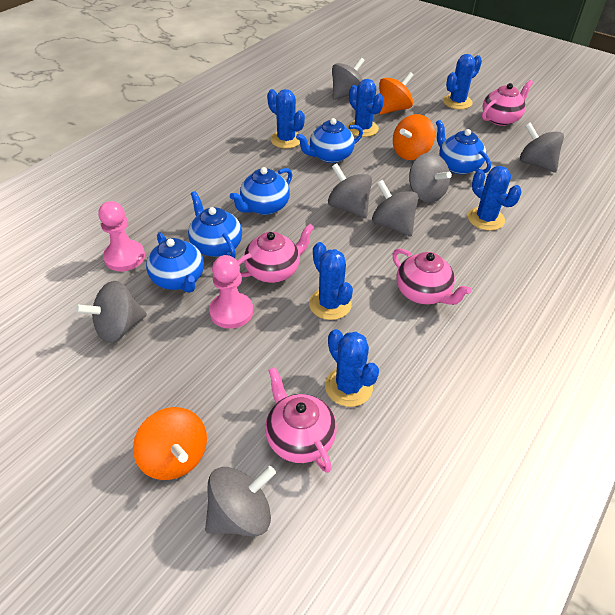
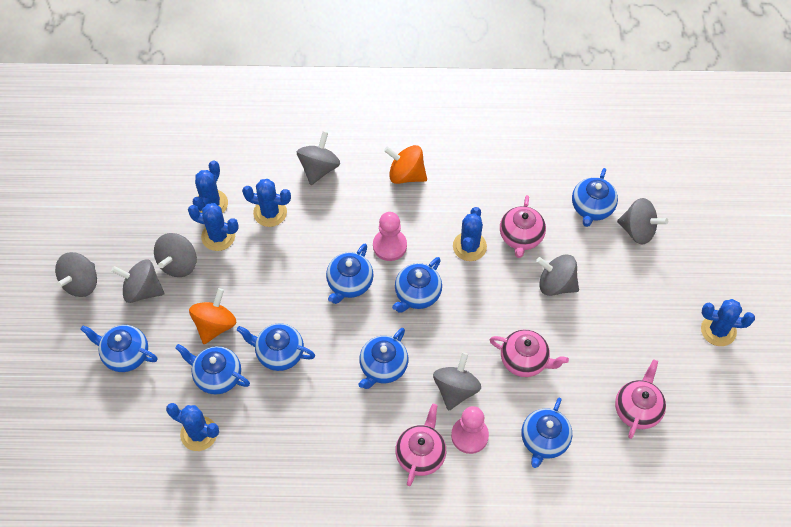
blue teapot: [146,233,204,293] [188,191,242,258] [230,167,292,215] [296,118,363,163] [436,120,491,175] = 5 -> [80,325,158,372] [175,344,250,395] [237,323,315,371] [326,244,373,304] [358,328,408,389] [392,257,442,313] [522,398,572,468] [572,168,618,227] = 8
orange spinning top: [133,407,207,480] [379,72,414,115] [393,114,435,160] = 3 -> [189,288,236,344] [384,145,427,184] = 2

